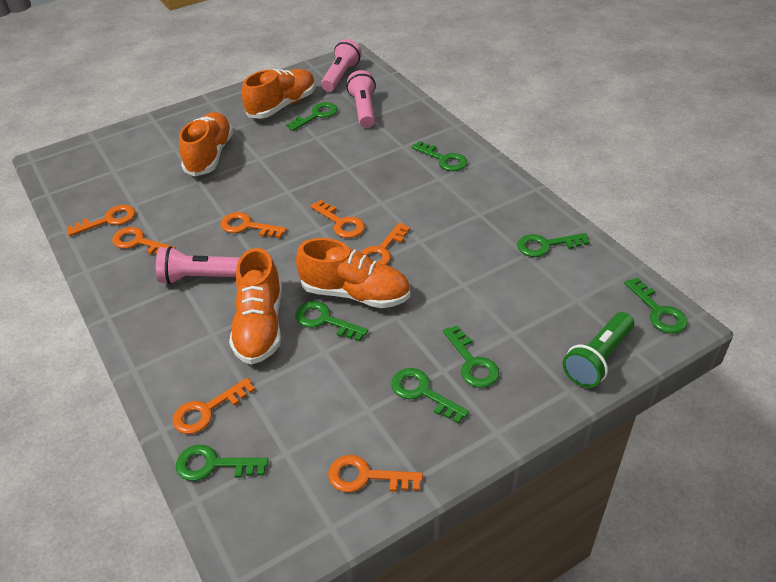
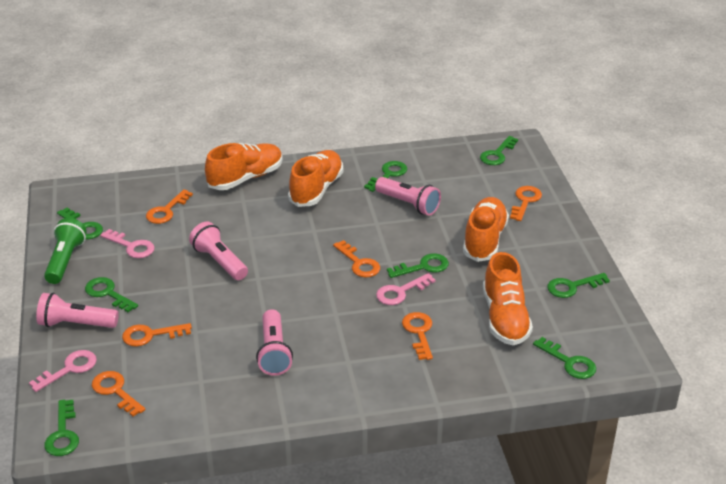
orange key: [67,205,136,236] [112,227,176,255] [173,378,255,434] [220,212,287,238] [310,200,365,238] [328,455,423,492] [361,223,410,265] = 7 -> [92,371,145,417] [122,323,192,347] [146,189,193,224] [333,240,380,277] [402,312,433,360] [510,186,542,221] = 6
pink flashlight: [156,246,240,284] [321,39,362,92] [346,70,376,128] = 3 -> [36,293,119,328] [189,222,248,280] [256,309,293,376] [375,177,441,216] = 4
pink key: none = 0 -> [29,350,97,392] [100,229,155,258] [376,273,436,305] = 3

